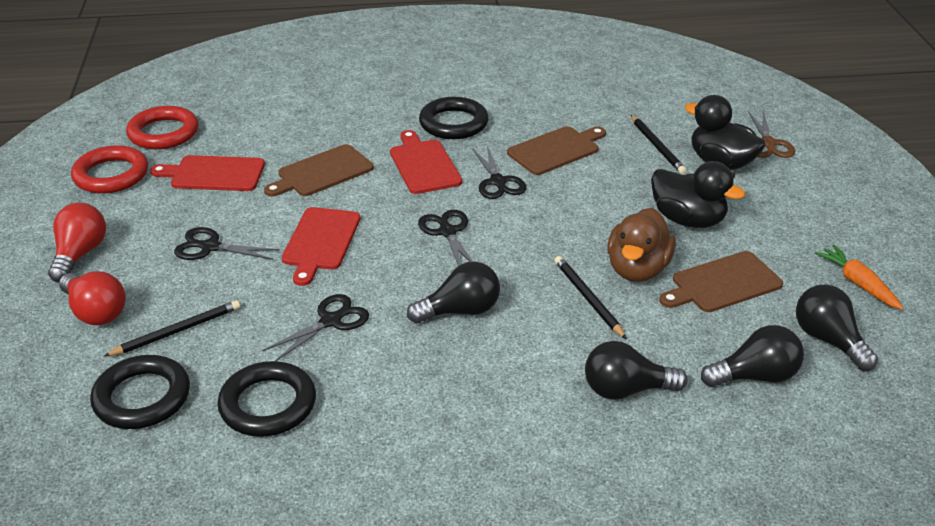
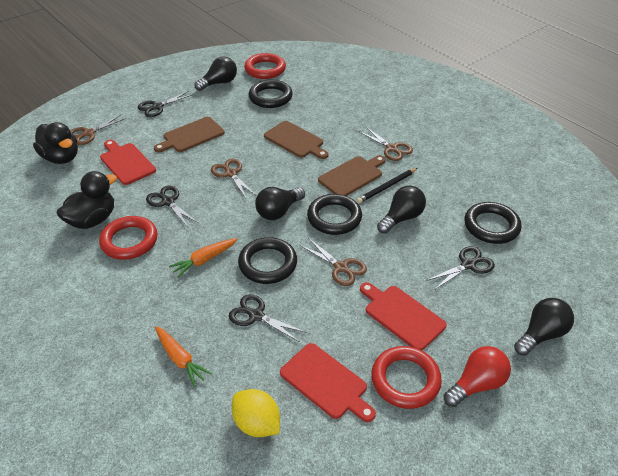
black pencil: [103,300,240,357] [555,256,627,339] [631,115,687,174] = 3 -> [356,168,417,203] = 1
black ring: [90,355,190,429] [217,361,316,437] [419,97,489,139] = 3 -> [238,237,297,284] [249,80,293,108] [307,194,362,235] [465,202,522,244] = 4
brown duck: [607,208,676,282] = 1 -> none = 0
brown scissors: [748,110,795,158] = 1 -> [70,115,126,145] [211,159,257,198] [300,238,367,286] [360,127,413,161] = 4
orange carrot: [815,245,903,310] = 1 -> [155,326,212,387] [169,238,238,278] = 2
red light bulb: [48,203,106,282] [59,271,126,325] = 2 -> [444,346,511,407] = 1
red ring: [71,145,148,193] [126,106,199,149] = 2 -> [99,216,158,260] [244,53,286,79] [371,346,442,409] = 3
yellow lemon: none = 0 -> [232,389,280,437] = 1

